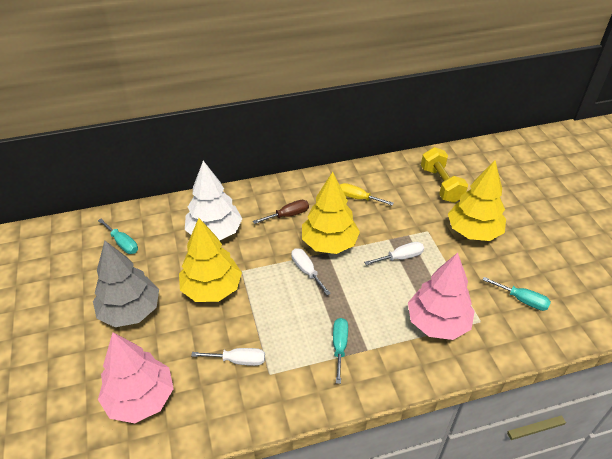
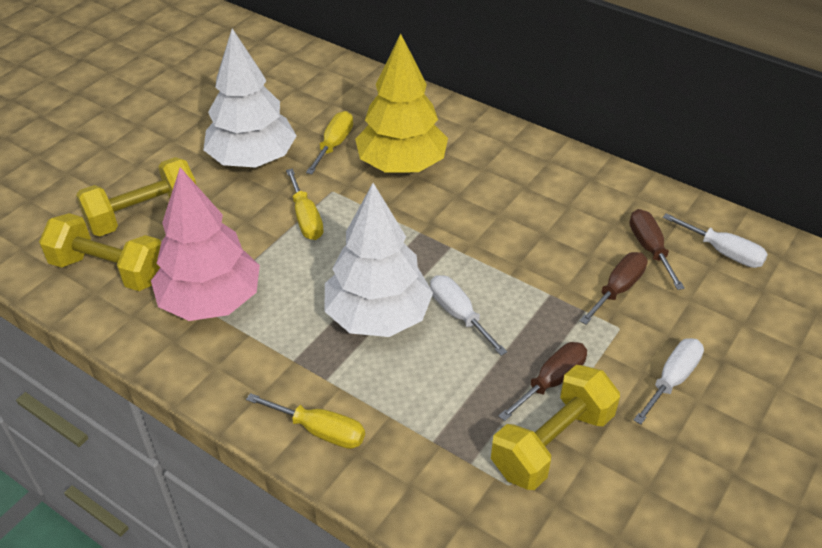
brown screwdriver: [253,200,309,224] = 1 -> [498,342,587,421] [579,252,648,325] [629,209,685,290] = 3
grey tree: [93,241,159,327] = 1 -> none = 0
pink tree: [98,333,174,423] [408,253,475,340] = 2 -> [151,167,260,321] = 1
turquoise screwdriver: [98,218,138,254] [333,318,348,384] [483,277,551,311] = 3 -> none = 0
white tree: [185,161,242,241] = 1 -> [203,29,297,167] [324,183,433,337] = 2
yellow dumbbell: [421,147,468,203] = 1 -> [39,213,161,291] [76,157,196,236] [491,365,620,490] = 3
yellow screwdriver: [340,183,394,206] = 1 -> [246,393,365,449] [286,169,324,240] [306,111,353,174] = 3
yellow tree: [179,218,242,302] [302,172,360,254] [448,160,506,241] = 3 -> [355,34,448,173] = 1

